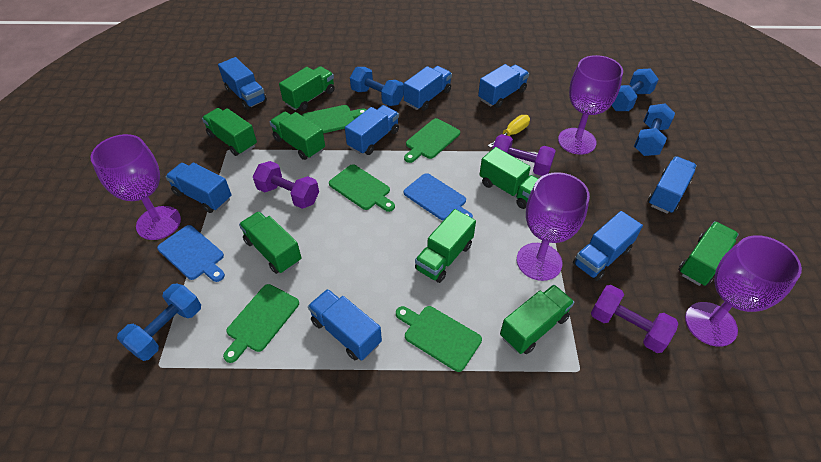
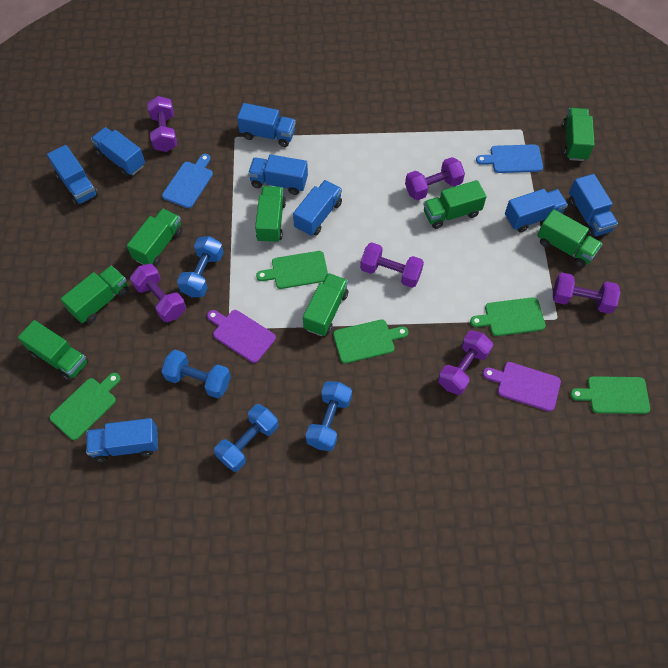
purple cutting board: none = 0 -> [207,310,276,363] [483,362,561,412] = 2
purple dumbbell: [253,161,319,209] [492,134,556,176] [591,285,678,353] = 3 -> [130,264,186,322] [147,96,177,152] [360,243,424,288] [405,157,465,200] [438,330,493,395] [553,273,620,314] = 6
purple goblet: [91,134,181,240] [517,172,590,281] [558,55,623,154] [685,235,802,347] = 4 -> none = 0
yellow screwdriver: [488,115,530,148] = 1 -> none = 0

